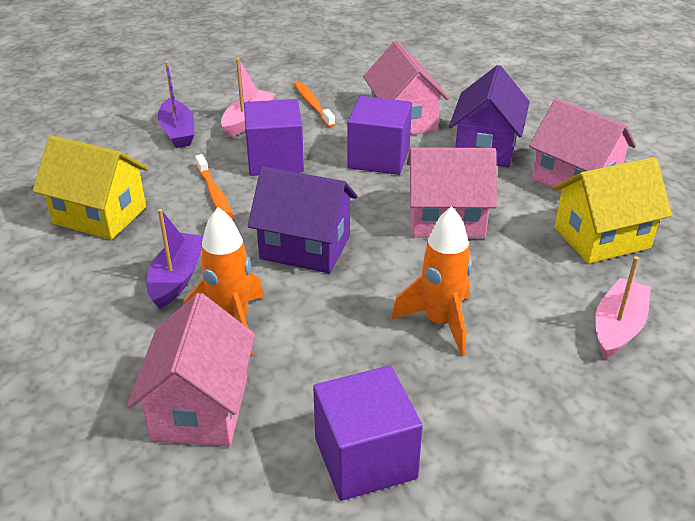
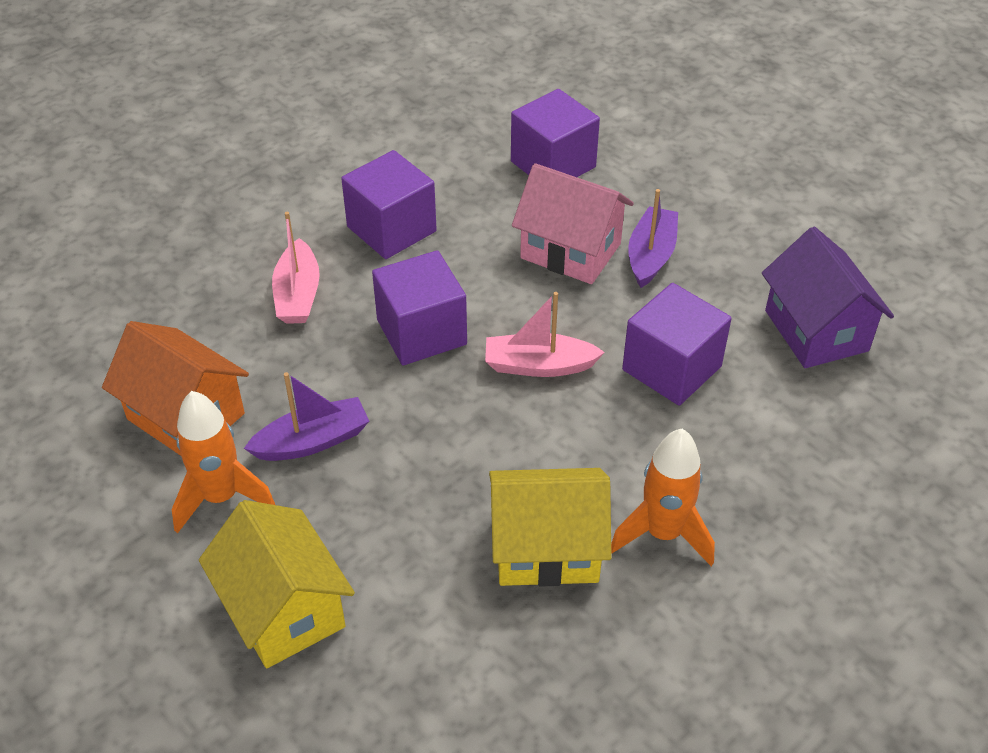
orange house: none = 0 -> [102,321,249,456] = 1
orange toothbrush: [195,154,234,222] [294,81,335,128] = 2 -> none = 0
pink house: [127,293,255,446] [363,41,449,135] [407,147,497,238] [529,98,636,192] = 4 -> [512,163,634,284] = 1
purple cube: [244,99,304,176] [313,366,423,501] [348,96,412,175] = 3 -> [341,150,437,259] [372,250,467,365] [511,89,600,177] [622,283,732,406] = 4
purple house: [248,167,358,273] [449,65,530,167] = 2 -> [762,227,894,368] = 1

